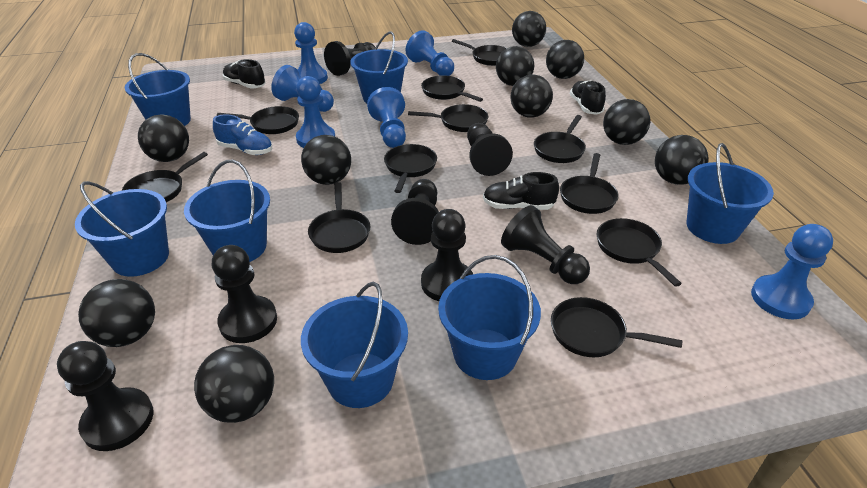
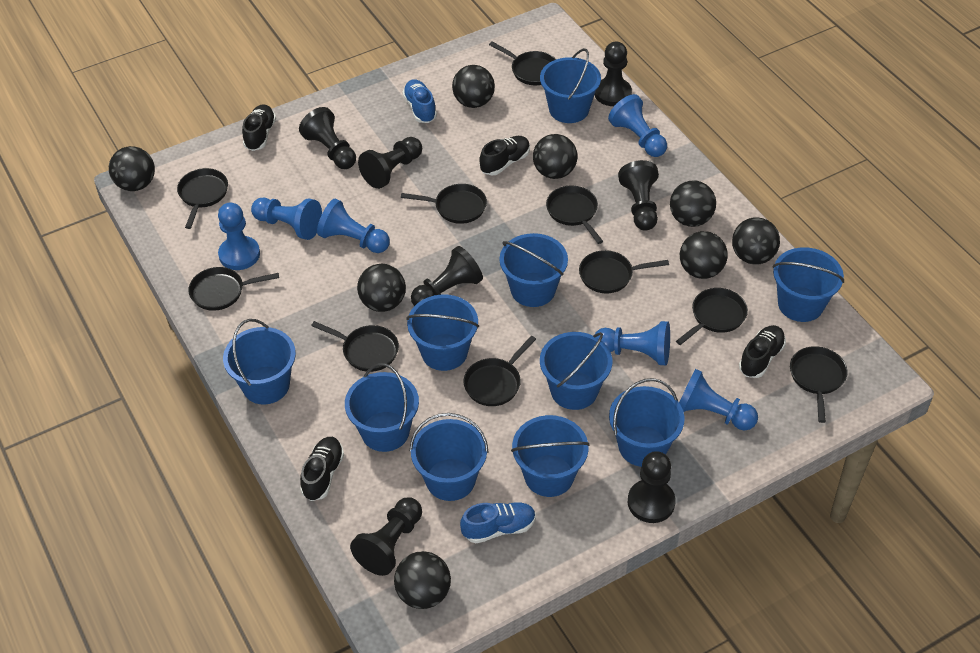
black ball: [78,279,155,347] [138,114,189,162] [194,345,274,423] [301,135,351,185] [496,46,534,86] [510,75,553,118] [512,11,546,47] [546,40,584,79] [603,99,650,145] [655,135,708,185] = 10 -> [109,146,155,191] [357,264,406,312] [394,551,451,609] [452,65,495,108] [533,134,577,179] [670,181,716,227] [680,231,728,279] [732,217,780,265] = 8
black pan: [122,152,208,202] [217,106,299,134] [308,182,370,253] [384,144,437,193] [408,104,488,132] [421,76,483,102] [452,39,507,66] [534,115,586,163] [551,297,682,357] [560,153,619,214] [597,218,682,287] = 11 -> [177,168,228,229] [188,267,279,311] [311,321,399,372] [401,184,487,224] [463,336,536,406] [489,41,556,85] [546,186,603,244] [579,250,669,293] [676,288,748,345] [790,346,848,423] = 10
black shoe: [222,59,266,88] [483,172,559,210] [570,80,606,115] = 3 -> [242,104,276,151] [300,437,344,501] [479,136,530,175] [739,325,786,378] = 4
blue bucket: [75,181,169,277] [125,53,191,126] [184,160,270,262] [301,282,408,408] [350,31,408,103] [438,255,541,380] [686,143,774,244] = 7 -> [223,319,296,405] [345,363,419,452] [406,295,479,371] [410,413,488,501] [499,233,568,307] [511,415,590,497] [540,48,601,123] [540,332,612,410] [609,378,685,467] [773,247,844,322] = 10
blue shoe: [213,114,272,155] = 1 -> [402,79,437,123] [460,502,536,543] = 2

